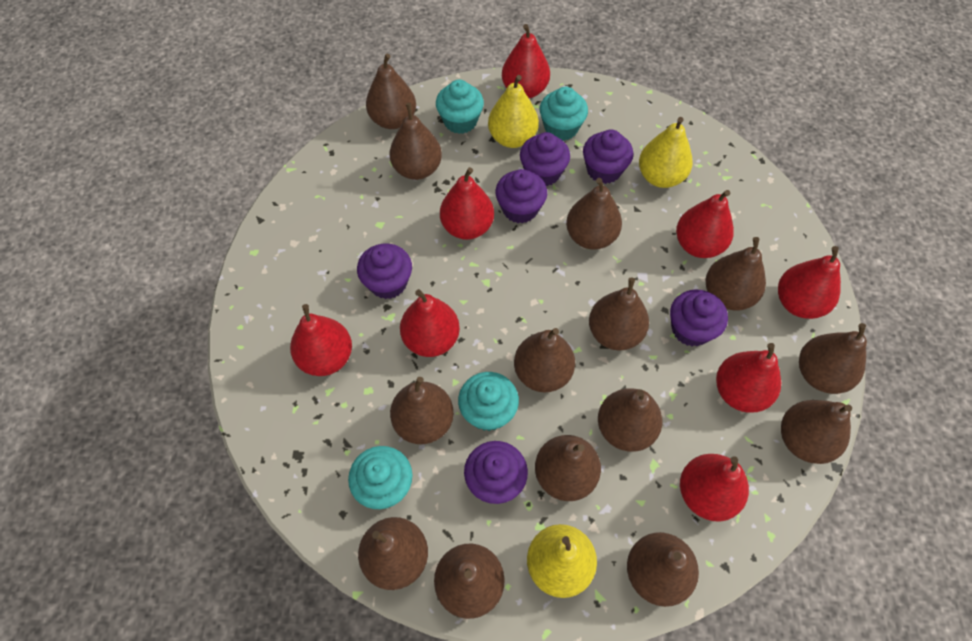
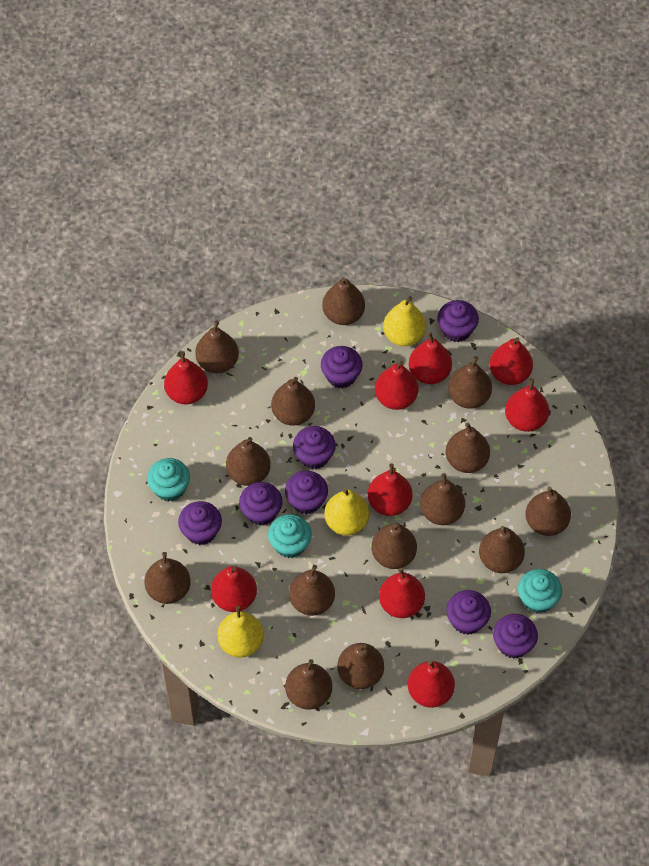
purple cupcake: [357,243,412,299] [464,441,528,504] [496,169,547,224] [520,132,570,186] [583,129,633,184] [670,289,728,347] = 6 -> [178,501,222,545] [239,482,283,526] [285,471,328,514] [293,426,336,469] [321,346,362,389] [437,300,479,342] [446,590,491,635] [493,614,538,659] = 8
red pear: [290,304,352,376] [400,289,460,357] [440,167,494,240] [502,24,550,98] [676,190,734,258] [680,454,749,522] [716,343,781,413] [778,246,841,319] = 8 -> [164,351,208,404] [211,566,257,612] [368,463,412,516] [375,361,418,410] [379,568,425,618] [408,660,455,708] [409,332,452,384] [489,337,533,385] [505,378,549,432] = 9
turquoise cupcake: [348,446,413,509] [436,80,484,134] [458,372,519,431] [540,87,588,141] = 4 -> [147,458,190,502] [268,514,312,558] [518,569,562,613] = 3

